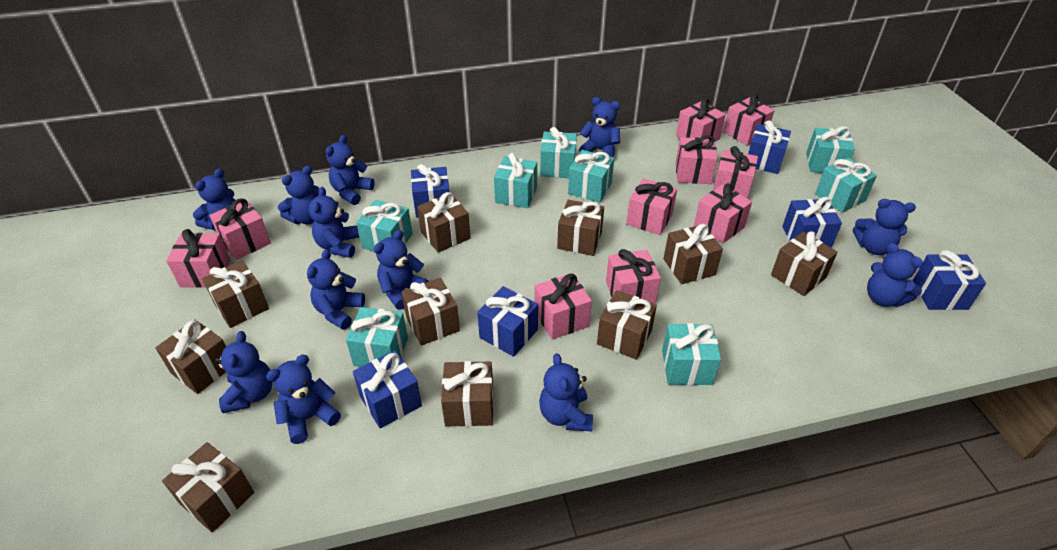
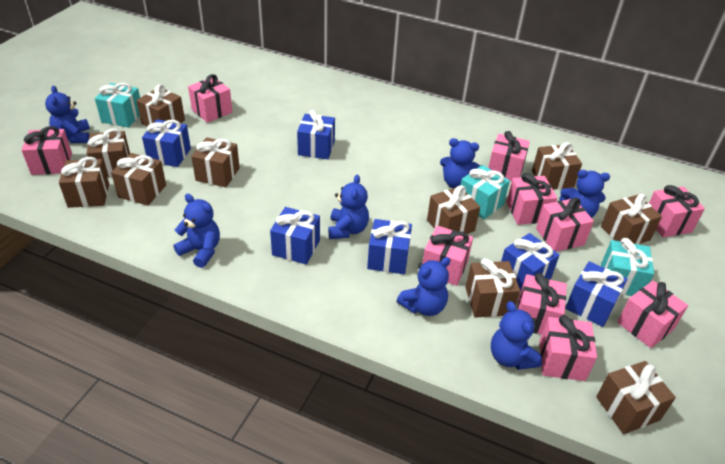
blue teddy bear: [193,168,235,230] [215,331,273,413] [266,355,341,444] [278,166,319,224] [307,249,365,330] [309,187,359,258] [326,135,374,205] [374,230,429,310] [539,353,593,431] [579,97,620,158] [853,199,916,255] [867,243,923,307] = 12 -> [45,86,90,143] [173,194,220,268] [328,175,369,239] [397,257,451,316] [440,138,481,188] [491,301,542,370] [559,170,610,218] = 7
turquoise gift: [346,307,408,367] [356,200,413,251] [494,153,537,208] [540,127,577,178] [568,150,614,203] [662,323,721,385] [806,126,855,173] [815,157,877,213] = 8 -> [95,83,140,128] [461,165,510,219] [601,238,654,296] = 3

